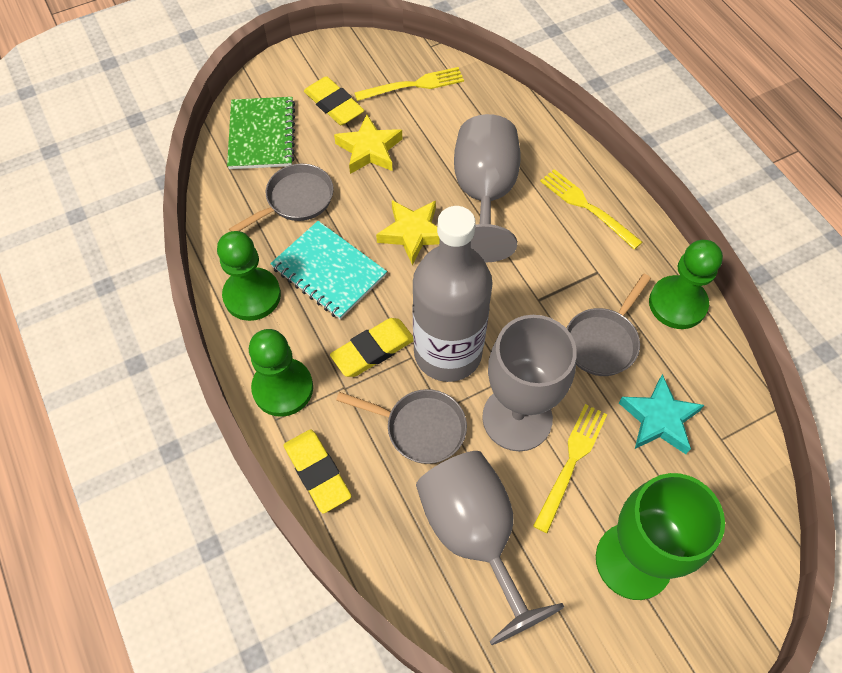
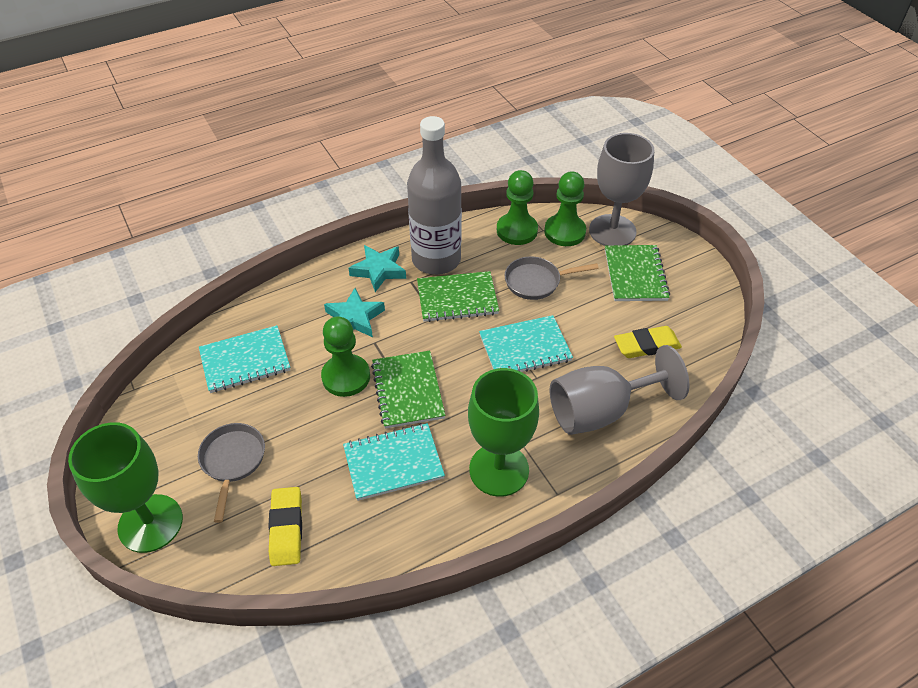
green goblet: [596,473,725,600] = 1 -> [68,422,183,553] [468,368,539,497] = 2
green notebook: [227,97,295,169] = 1 -> [371,351,445,429] [417,271,499,322] [605,245,670,301] = 3
grey goblet: [416,451,564,645] [454,114,521,263] [482,315,577,451] = 3 -> [550,345,689,435] [589,133,654,246] = 2
grey pan: [229,163,334,232] [336,389,467,464] [566,274,651,376] = 3 -> [198,423,265,523] [505,256,599,300] = 2
turquoise notebook: [270,221,387,319] = 1 -> [199,325,290,393] [343,423,445,501] [479,315,573,372] = 3
turquoise star: [619,374,704,454] = 1 -> [324,288,385,337] [349,245,406,292] = 2
yellow eraser: [284,429,351,513] [304,76,364,125] [330,318,413,377] = 3 -> [268,487,302,566] [614,326,682,358] = 2
yellow fork: [354,67,464,101] [533,404,607,534] [540,169,642,250] = 3 -> none = 0
yellow star: [334,114,402,174] [376,200,440,265] = 2 -> none = 0

